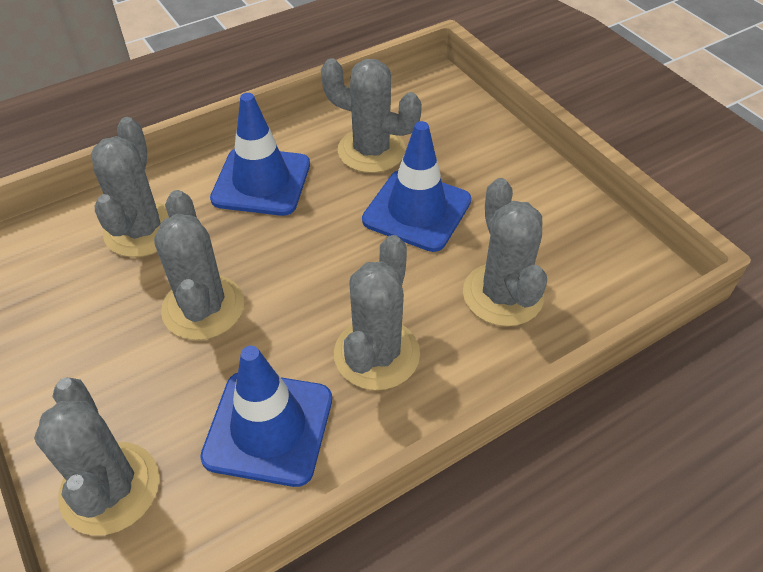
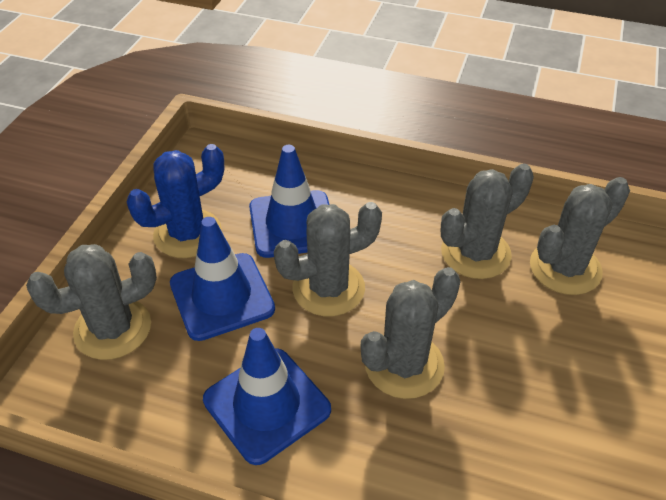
blue cactus: none = 0 -> [127,144,224,258] = 1
grey cactus: [34,378,159,535] [91,117,169,257] [154,190,244,340] [321,58,422,173] [334,235,420,390] [463,178,547,326] = 6 -> [26,244,157,360] [274,202,382,316] [361,267,460,399] [440,163,534,279] [530,177,630,295] = 5

